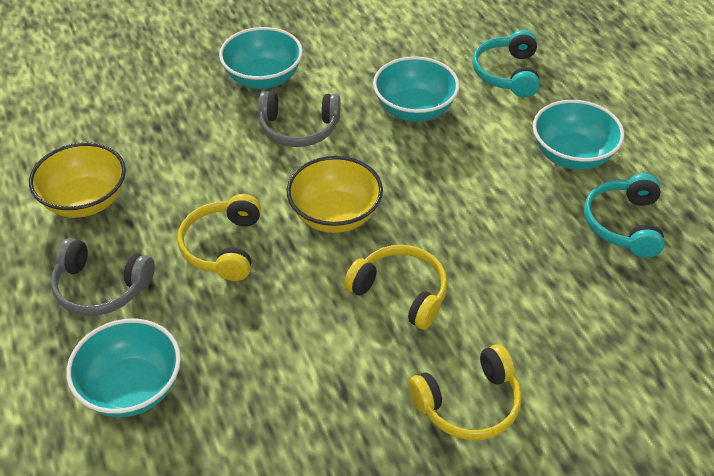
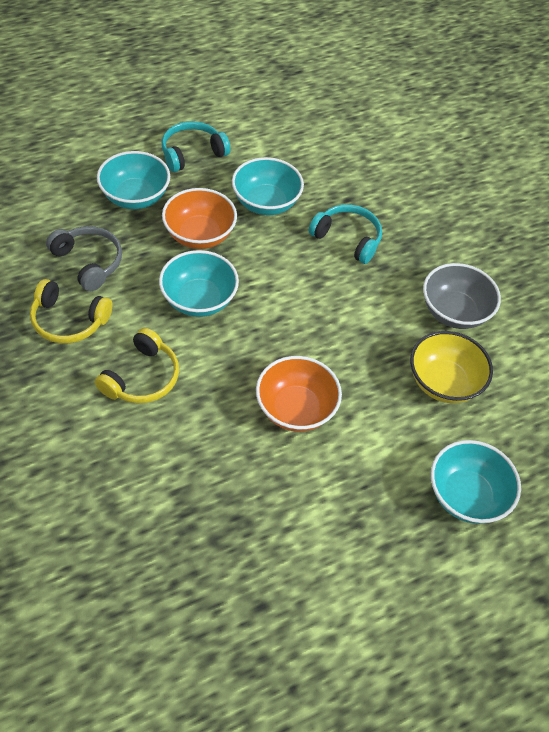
grey bowl: none = 0 -> [423,263,501,329] = 1
grey headphones: [50,238,155,316] [258,91,341,147] = 2 -> [46,226,122,291] = 1
orange bowl: none = 0 -> [162,188,237,249] [256,356,342,432] = 2
yellow bowl: [29,142,126,218] [287,156,383,233] = 2 -> [410,331,493,403] = 1
yellow headphones: [177,194,261,281] [344,245,448,330] [408,344,522,440] = 3 -> [30,279,112,344] [95,328,179,403] = 2

